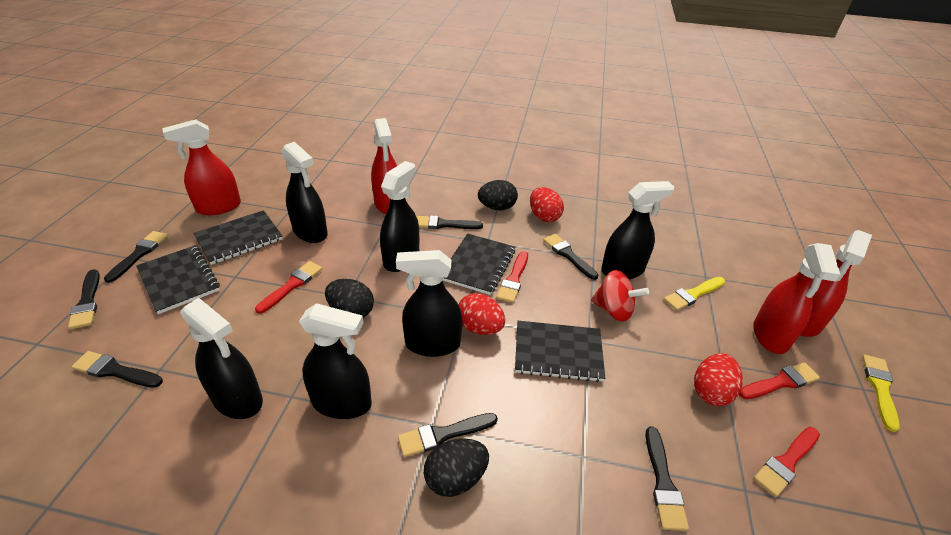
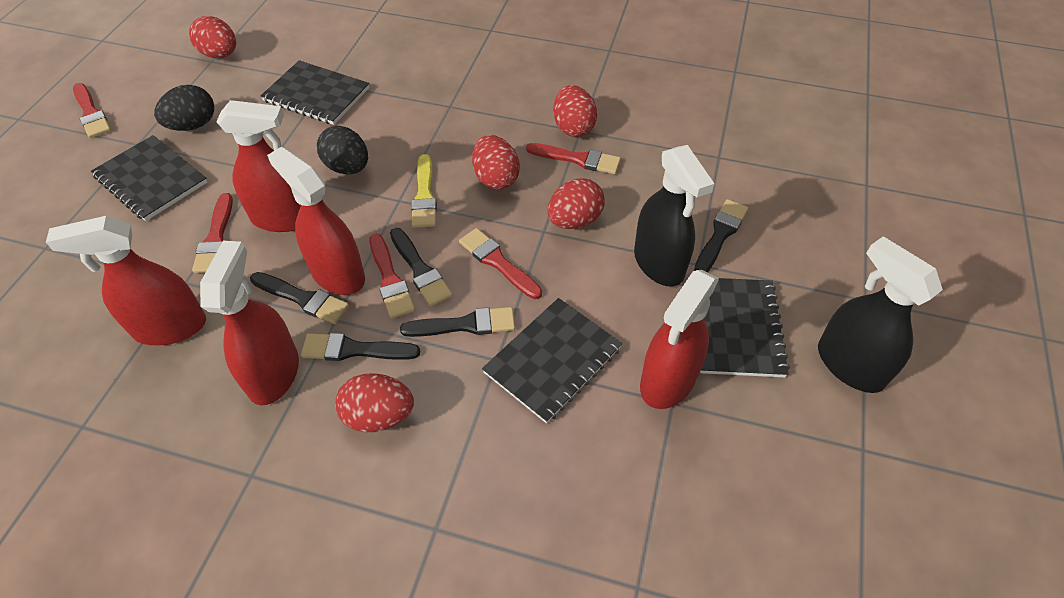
black brush: [68,269,100,329] [71,351,163,388] [104,231,168,283] [398,413,498,457] [416,215,483,229] [543,234,598,280] [646,427,689,531] = 7 -> [250,272,349,324] [301,333,420,361] [390,228,452,306] [400,307,515,337] [694,199,748,272] = 5
black egg: [325,279,374,318] [424,438,489,497] [478,180,518,210] = 3 -> [154,85,214,131] [317,126,368,175] = 2
black spray bottle: [180,298,263,419] [281,142,328,243] [299,303,372,419] [380,161,419,272] [396,250,462,357] [601,181,675,279] = 6 -> [634,145,715,287] [818,236,943,393] = 2
red brush: [255,261,322,314] [496,251,528,303] [739,362,820,399] [753,427,820,497] = 4 -> [73,83,111,138] [192,193,233,273] [369,234,415,318] [459,228,542,299] [526,143,621,174] = 5
red egg: [458,293,505,335] [530,187,564,222] [694,353,743,406] = 3 -> [189,16,236,58] [335,373,414,432] [472,135,520,190] [547,178,605,229] [553,85,597,137] = 5
red spinning top: [591,270,649,322] = 1 -> none = 0
red spray bottle: [162,119,241,215] [371,118,397,214] [753,243,841,354] [800,230,872,337] = 4 -> [46,216,206,345] [200,241,299,405] [216,100,301,232] [267,147,365,295] [640,270,719,409] = 5
yellow brush: [664,277,725,311] [862,355,900,432] = 2 -> [411,154,437,228] = 1

